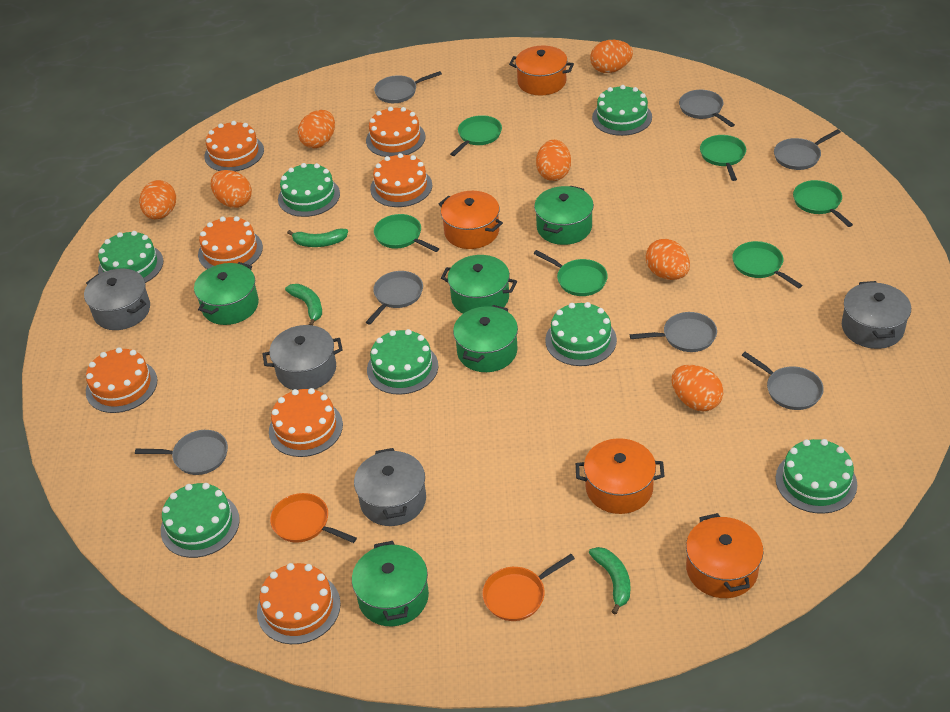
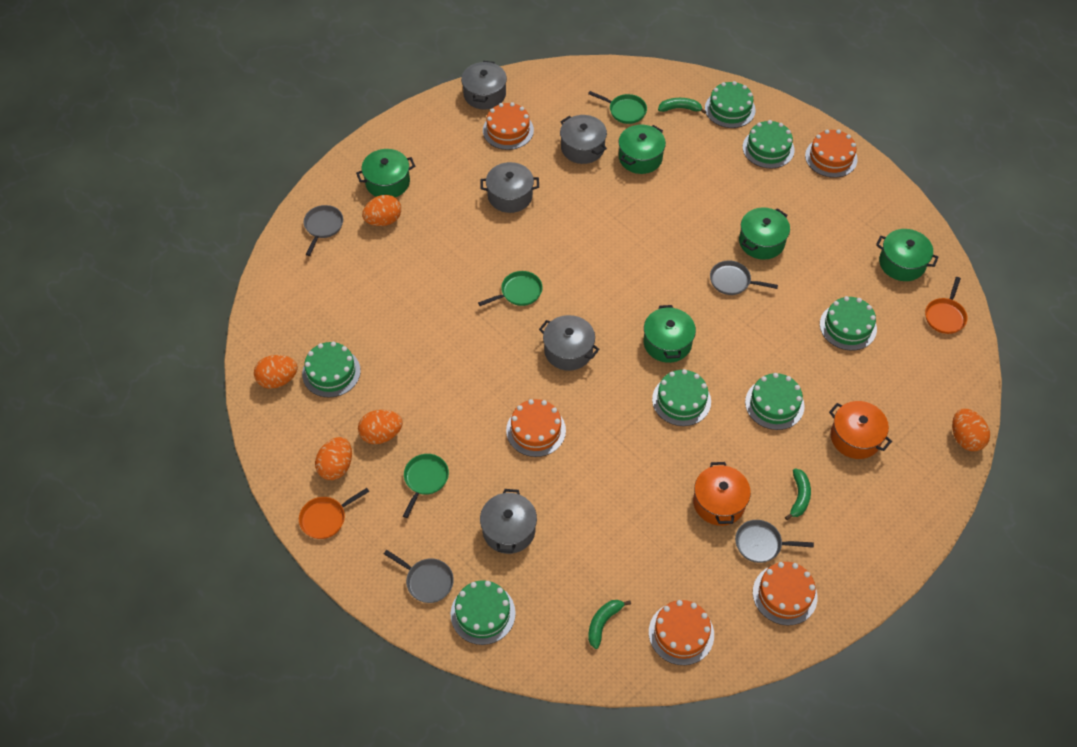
green pan: [374,214,439,252] [450,115,502,156] [534,250,608,296] [700,135,746,181] [732,241,803,289] [793,180,853,227] = 6 -> [403,454,449,518] [478,271,543,306] [588,91,647,124] = 3
grey pan: [135,430,228,475] [366,271,423,325] [374,71,442,103] [630,312,717,352] [679,90,735,127] [742,352,824,410] [774,129,841,170] = 7 -> [304,205,343,256] [384,550,454,603] [710,261,778,295] [735,520,814,563] = 4
grey pot: [84,268,150,330] [263,325,343,390] [354,448,426,526] [842,281,911,349] = 4 -> [461,61,507,109] [480,162,539,213] [480,489,537,554] [539,315,599,371] [560,115,607,164] = 5
orange cake: [86,347,157,413] [198,216,263,269] [204,121,264,171] [257,563,341,644] [269,388,343,457] [366,107,425,157] [370,153,432,207] = 7 -> [483,102,534,150] [506,399,566,457] [649,600,714,665] [753,562,818,625] [805,129,858,178] = 5
orange egg: [139,180,176,220] [211,170,252,208] [298,110,335,148] [536,140,571,181] [590,40,633,73] [645,239,690,280] [671,365,724,411] = 7 -> [254,355,298,389] [315,437,352,480] [358,410,403,444] [362,195,401,226] [952,409,990,451] = 5
orange pot: [439,191,503,249] [509,45,574,96] [576,438,664,514] [686,513,764,598] = 4 -> [693,462,751,526] [829,401,892,459] = 2

